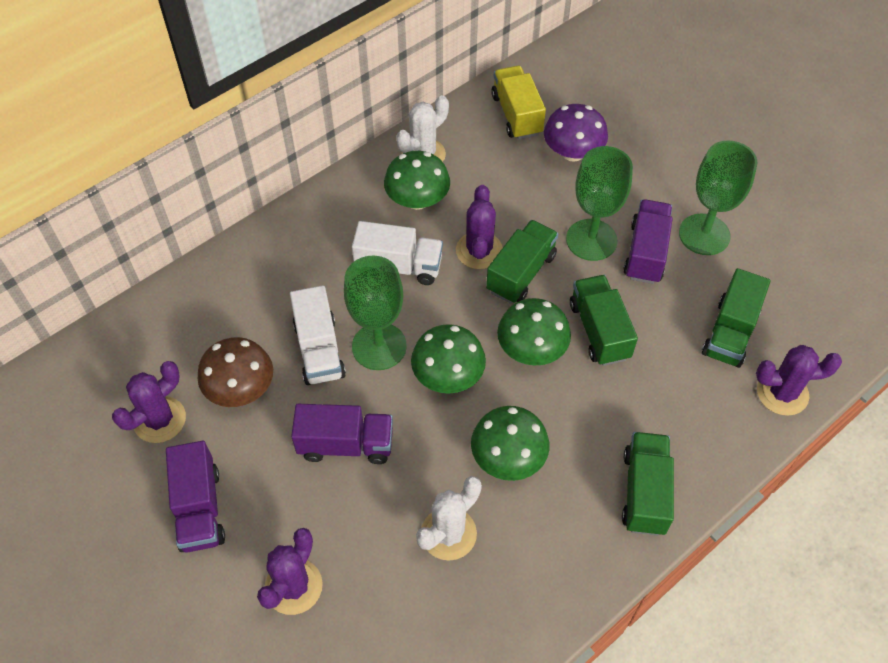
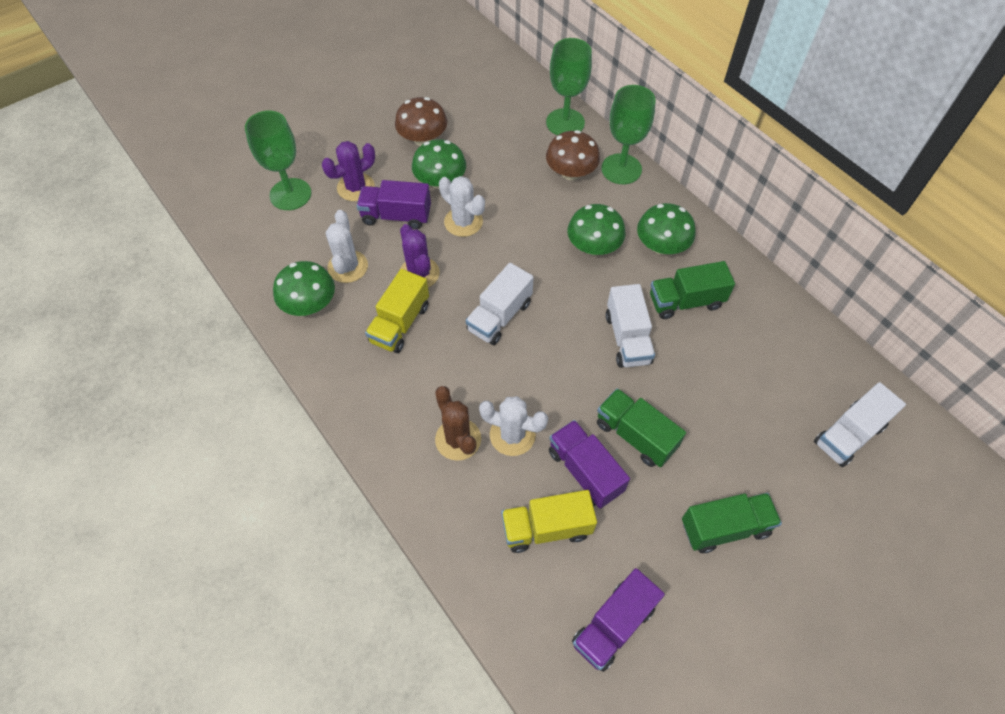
brown cactus: none = 0 -> [435,386,481,461] = 1
brown mushroom: [197,337,273,407] = 1 -> [395,97,447,146] [546,130,600,180] = 2
green truck: [486,220,558,304] [570,275,638,366] [622,432,674,536] [702,268,770,368] = 4 -> [597,388,686,467] [650,261,735,319] [682,493,782,553] = 3
purple cactus: [112,361,186,443] [257,528,323,615] [456,185,503,269] [756,345,842,416] = 4 -> [322,141,375,201] [400,224,439,288] = 2
purple mushroom: [544,104,608,162] = 1 -> none = 0
white cactus: [396,95,449,162] [416,476,482,561] = 2 -> [326,210,368,283] [439,176,485,237] [479,396,548,456] = 3
white truck: [290,285,346,385] [352,221,443,285] = 2 -> [466,263,534,345] [606,284,655,368] [814,382,906,467] = 3
yellow truck: [491,66,546,140] = 1 -> [365,269,429,353] [501,490,597,553] = 2

